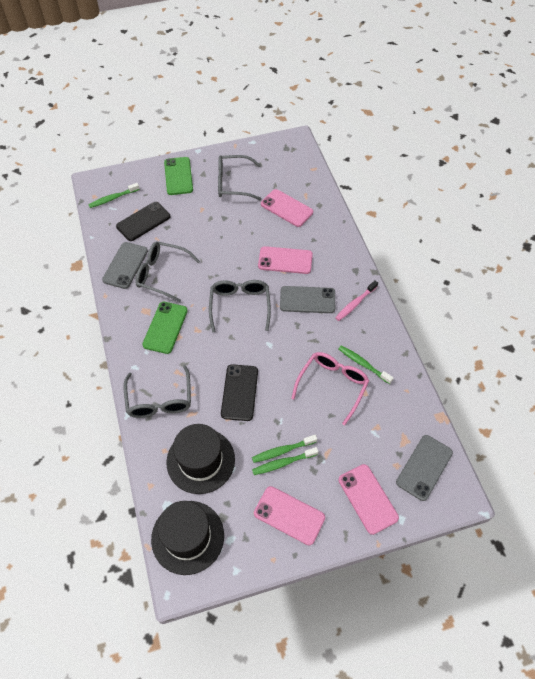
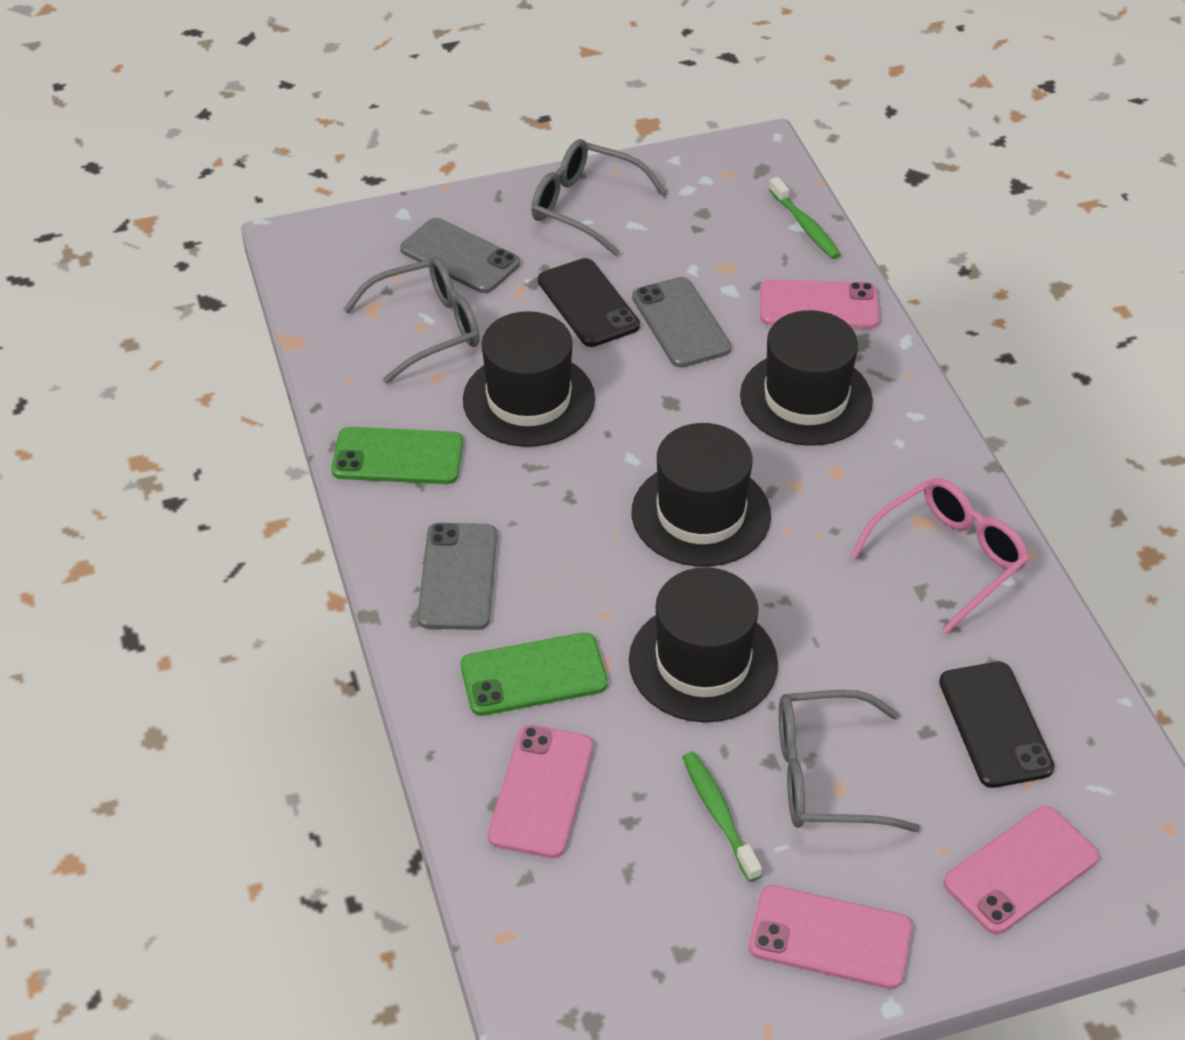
black hat: [151,501,224,575] [167,424,235,494] = 2 -> [463,311,595,447] [629,567,778,722] [632,423,771,567] [740,310,873,446] = 4
green toothbrush: [88,183,140,208] [252,435,317,463] [252,447,318,475] [339,345,393,384] = 4 -> [682,752,762,882] [769,177,841,259] = 2
grey glasses: [124,365,191,418] [135,241,200,302] [209,280,271,332] [218,155,261,200] = 4 -> [343,257,479,384] [531,139,666,256] [779,690,920,832] = 3
pink toothbrush: [335,280,378,321] = 1 -> none = 0

